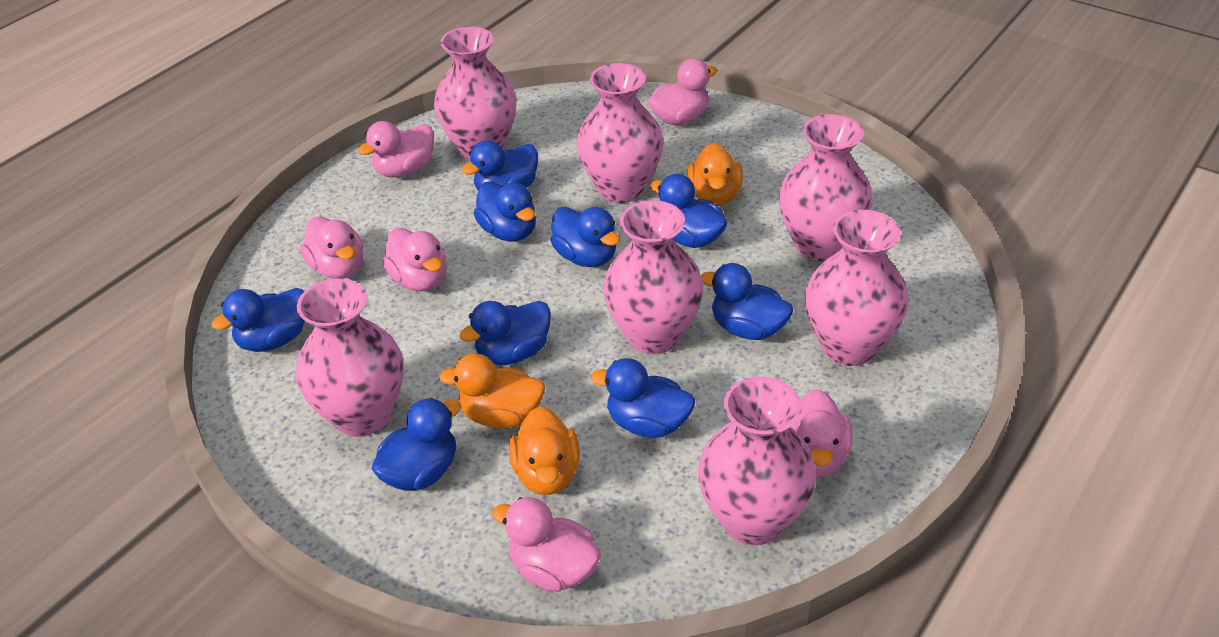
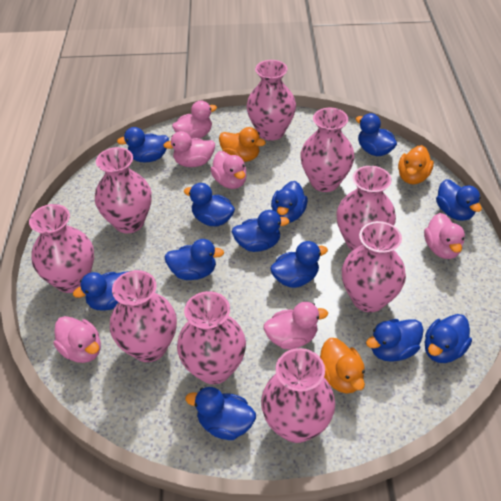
blue duck: [212,288,305,352] [372,398,461,491] [459,301,551,365] [461,140,538,190] [474,182,536,242] [551,207,620,267] [591,358,695,438] [650,174,728,248] [701,263,793,340] = 9 -> [73,271,129,311] [117,127,169,162] [164,239,224,280] [184,183,235,226] [186,387,256,440] [232,210,290,252] [270,241,328,288] [271,181,308,223] [356,113,397,156] [366,319,424,362] [425,314,472,363] [436,179,482,221] = 12
pink vase: [296,278,403,437] [434,26,517,160] [577,63,663,203] [603,200,703,354] [698,376,816,545] [779,114,873,261] [805,210,909,366] = 7 -> [29,204,94,293] [95,147,152,233] [110,270,177,362] [177,291,246,384] [247,60,296,141] [261,348,335,443] [300,108,355,192] [336,166,396,251] [342,221,406,312] = 9

